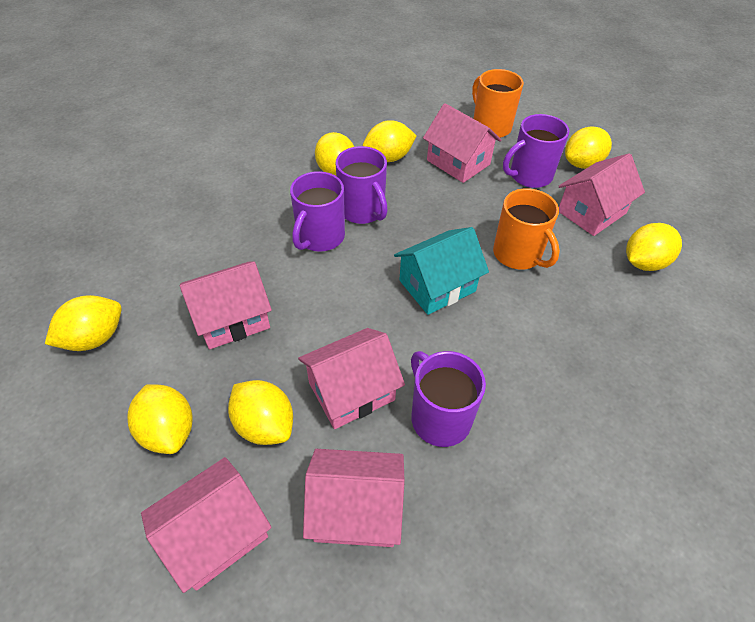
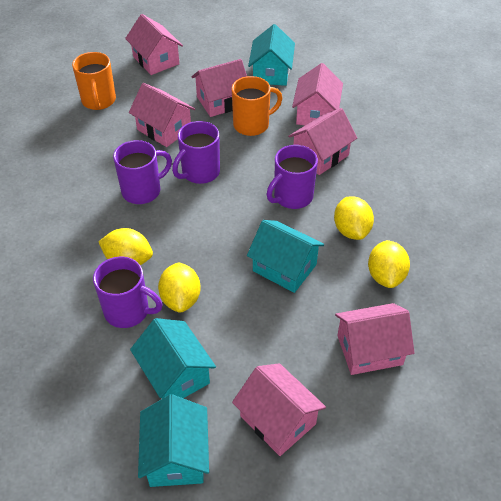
pink house: [141,457,272,593] [180,261,272,349] [298,328,405,429] [303,449,405,547] [423,103,501,183] [559,153,645,236] = 6 -> [125,14,183,75] [129,83,195,147] [191,59,247,117] [232,363,326,456] [288,108,357,175] [292,63,343,125] [335,303,414,375] = 7
turquoise house: [394,227,489,315] = 1 -> [130,318,216,399] [138,394,209,487] [247,220,324,293] [248,24,295,86] = 4
yellow lemon: [45,295,122,351] [127,384,192,454] [228,380,293,445] [315,132,354,176] [363,120,417,162] [565,126,612,169] [626,223,682,271] = 7 -> [99,228,153,265] [158,262,201,313] [334,196,374,240] [368,240,410,288] = 4

